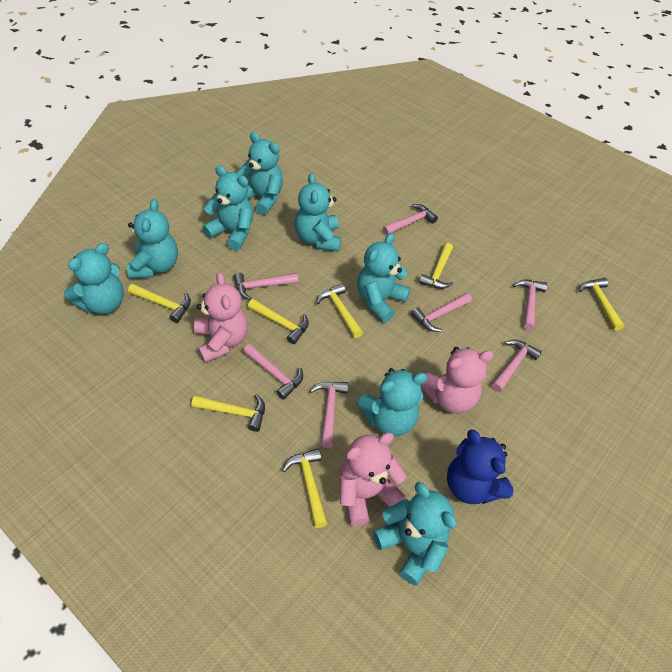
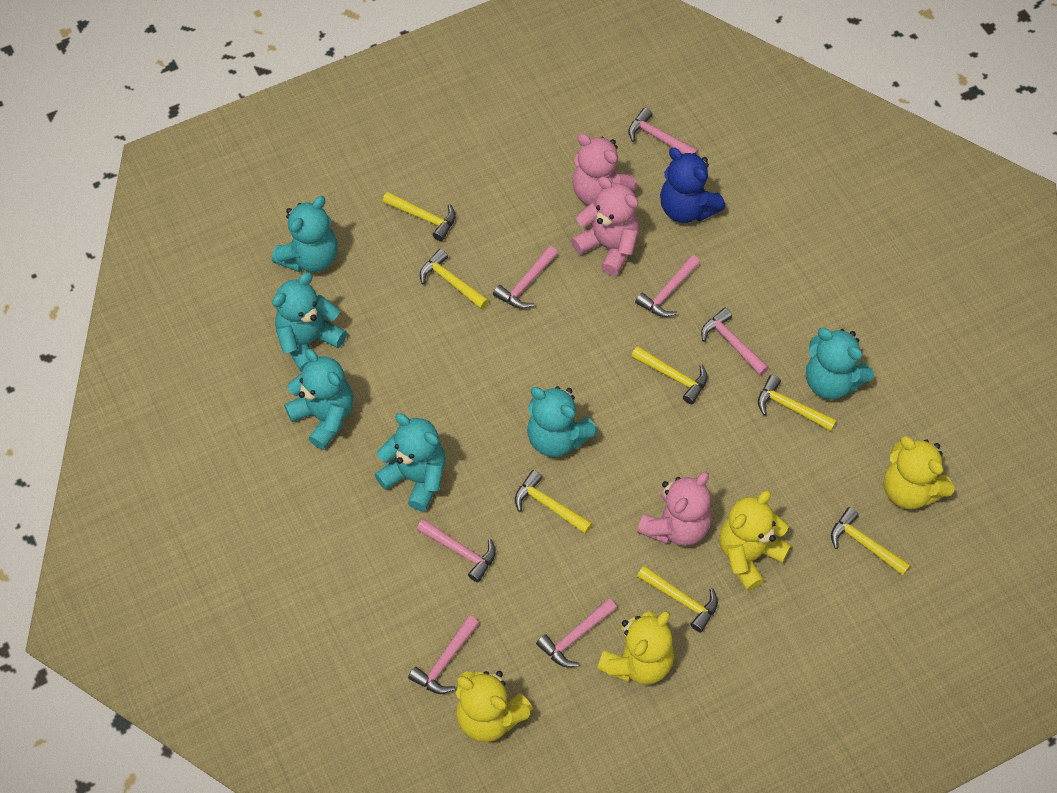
turquoise teddy bear: [64,243,124,314] [127,199,178,279] [202,166,254,251] [237,132,283,215] [295,173,341,252] [356,368,427,437] [357,233,410,322] [373,482,457,585] = 8 -> [272,196,338,272] [272,272,347,372] [284,349,353,450] [375,413,446,511] [527,386,598,457] [806,328,874,400] = 6
yellow teddy bear: none = 0 -> [456,671,533,742] [597,611,674,685] [720,490,791,591] [884,436,954,509] = 4

